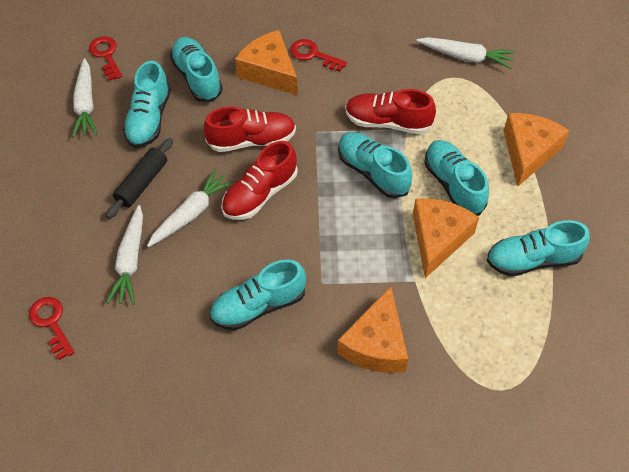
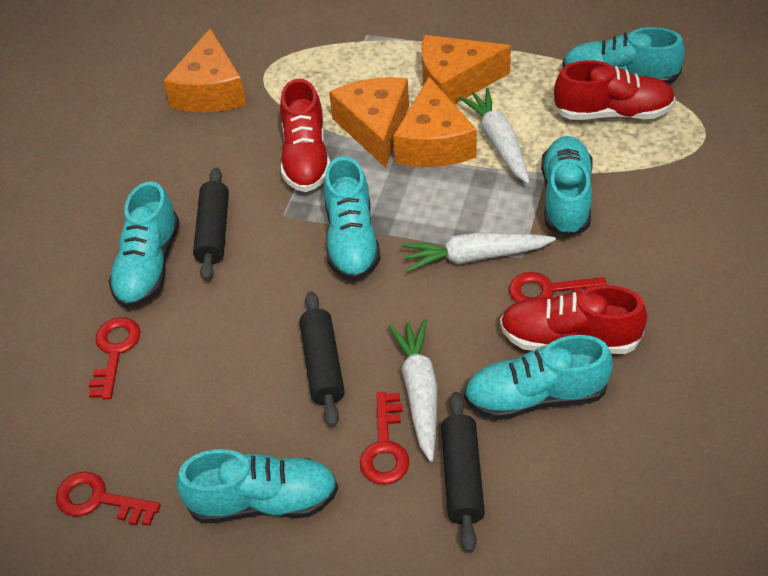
black rolling pin: [106,138,173,219] = 1 -> [193,168,229,281] [299,291,345,427] [441,392,485,553] = 3
red key: [29,297,75,360] [89,36,122,81] [290,39,347,72] = 3 -> [56,472,161,526] [89,317,141,399] [360,392,409,485] [509,272,607,303] = 4
white carrot: [72,58,97,138] [106,205,143,304] [147,168,234,247] [417,37,515,69] = 4 -> [388,319,437,462] [402,232,556,272] [458,88,530,184] = 3

